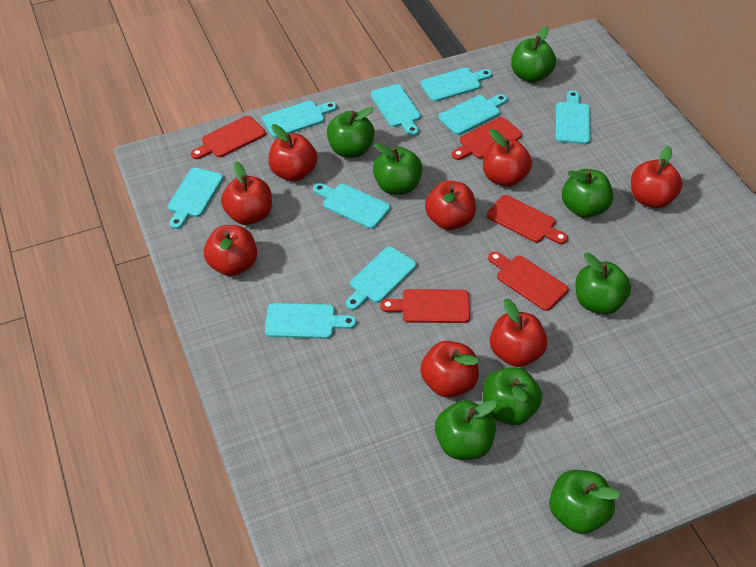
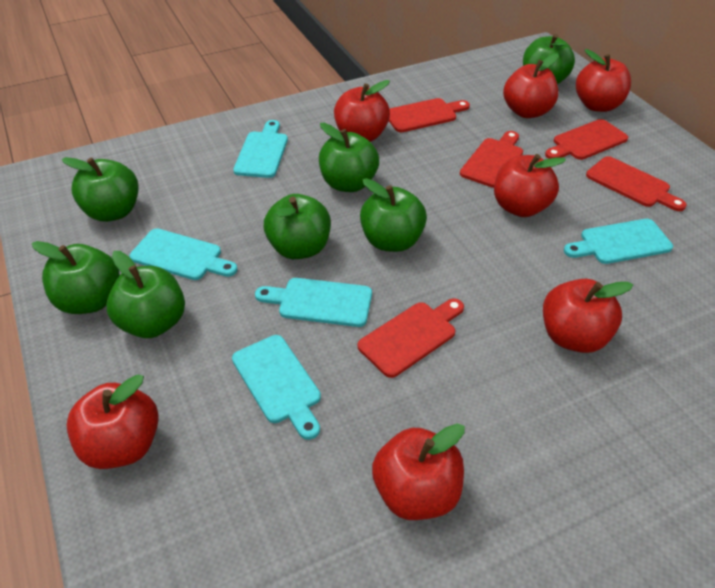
green apple: [327,107,375,158] [373,143,423,195] [435,400,497,460] [483,367,542,425] [511,26,556,83] [549,470,621,534] [562,169,613,218] [576,253,631,315] = 8 -> [32,241,120,314] [62,157,138,222] [106,251,185,338] [264,194,331,259] [319,123,379,192] [360,178,427,252] [523,34,575,84] = 7
red apple: [204,225,257,276] [221,161,272,225] [268,124,317,181] [420,341,479,398] [425,180,476,230] [483,129,532,187] [490,298,548,367] [631,146,683,208] = 8 -> [66,375,159,469] [334,80,390,142] [372,423,465,520] [494,154,566,217] [503,53,559,118] [543,279,633,353] [576,49,631,112] = 7
turquoise cutting board: [168,168,223,229] [262,101,337,138] [265,303,356,339] [313,183,390,229] [346,247,416,310] [371,84,421,136] [420,68,492,102] [439,94,507,135] [555,91,591,144] = 9 -> [130,228,237,280] [232,335,321,440] [233,120,288,178] [255,278,372,327] [564,219,673,264] = 5

